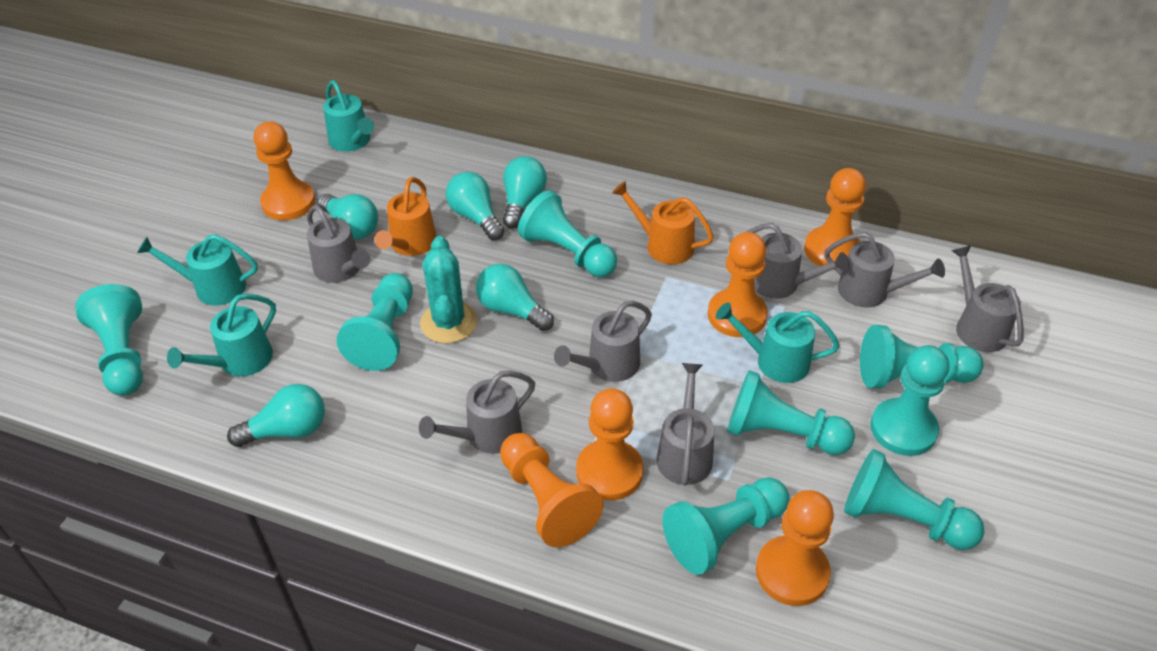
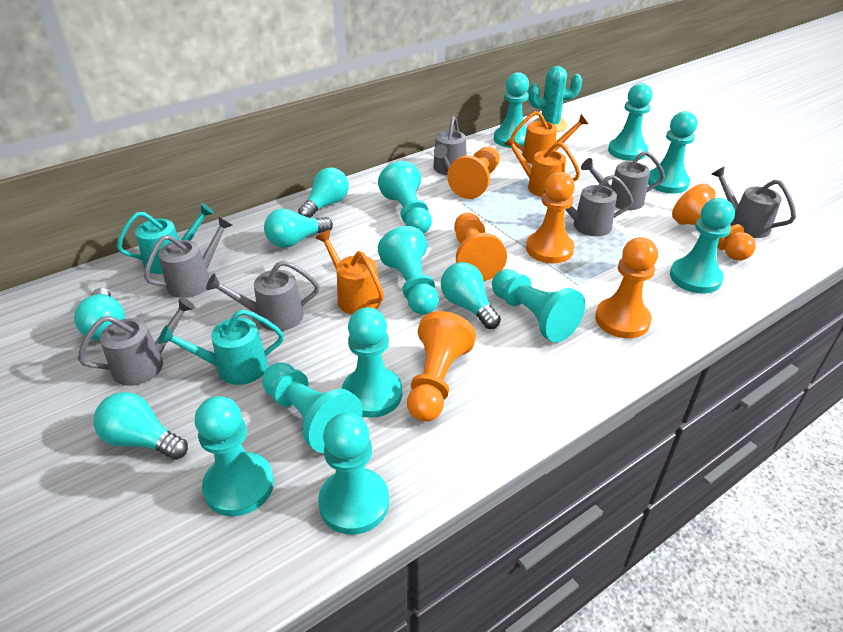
orange watering can: [375,177,437,256] [612,181,714,264] = 2 -> [316,230,384,315] [504,135,580,197] [511,111,588,164] = 3
turquoise pawn: [75,284,143,396] [336,273,413,371] [518,190,617,277] [662,477,790,575] [727,370,855,455] [844,449,984,550] [860,325,983,388] [870,345,949,456] = 8 -> [195,396,274,516] [262,362,363,453] [318,413,389,535] [342,307,402,418] [378,161,432,234] [378,226,439,315] [492,269,585,342] [494,72,529,148] [608,83,652,161] [648,111,697,193] [670,198,735,294] = 11
turquoise watering can: [137,234,258,306] [167,294,276,376] [323,80,374,152] [716,302,840,383] = 4 -> [117,203,214,274] [158,309,284,385] = 2

